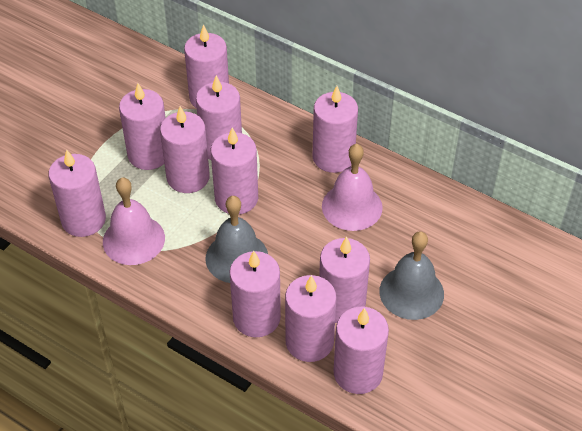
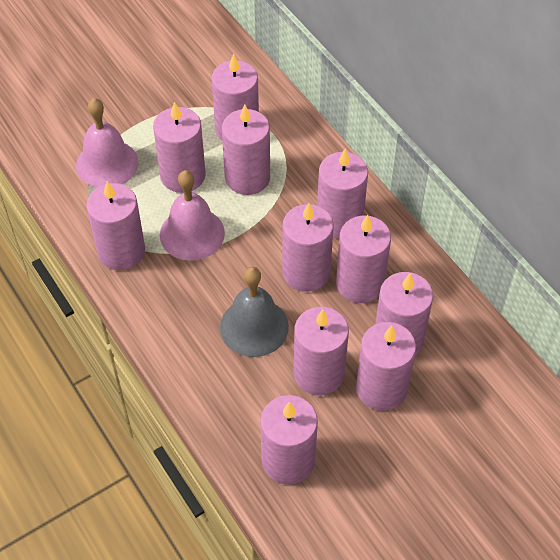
grey bell: [205,196,268,283] [379,231,444,320] = 2 -> [220,267,289,357] = 1

